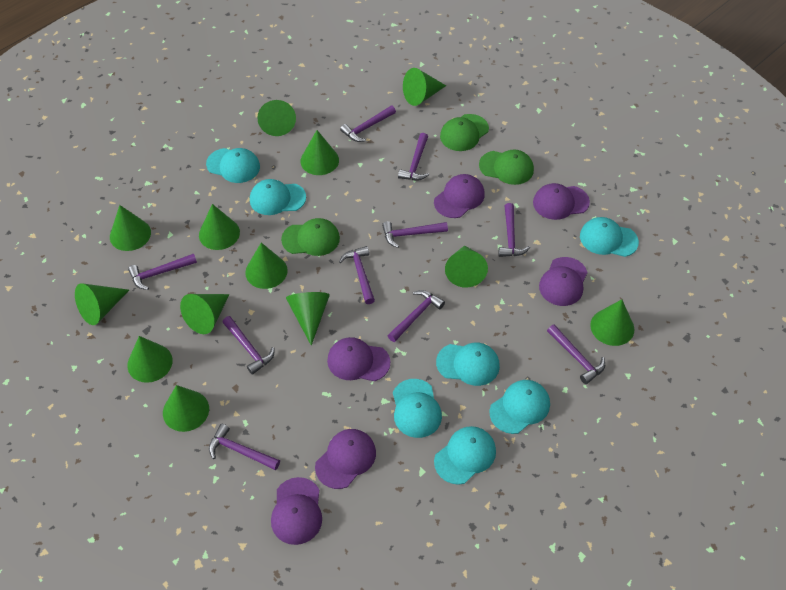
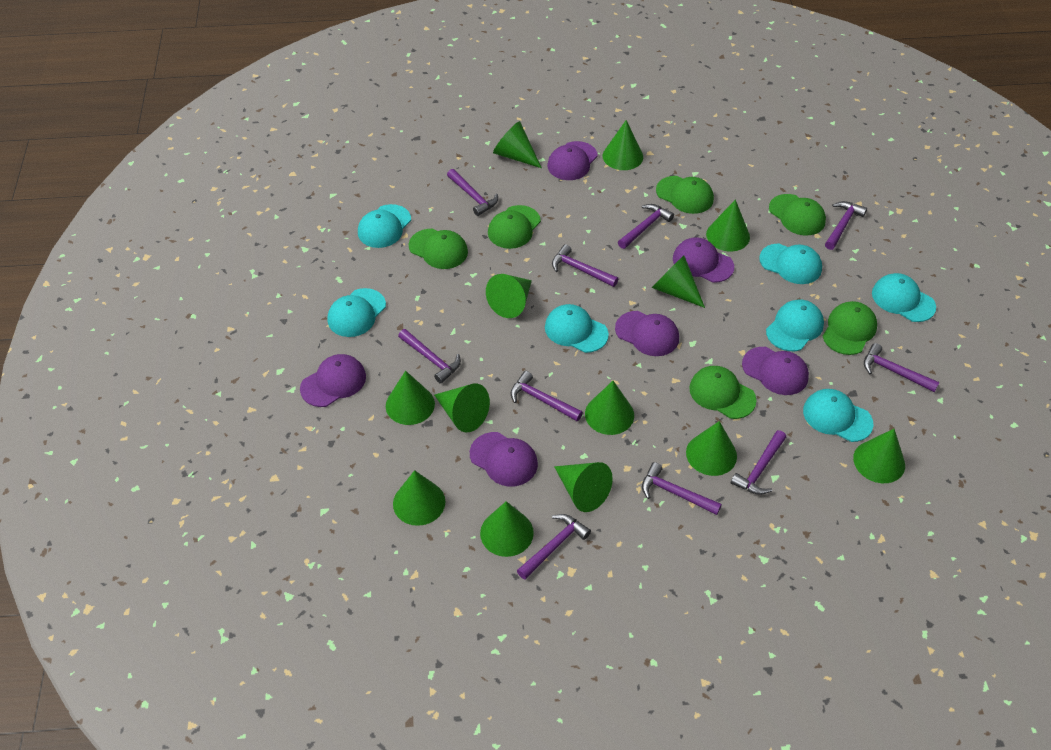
green cap: [281,218,340,256] [440,114,489,151] [479,150,534,185] = 3 -> [409,229,468,269] [488,205,541,249] [656,176,714,214] [689,366,757,419] [769,194,826,235] [823,301,877,355] = 6

